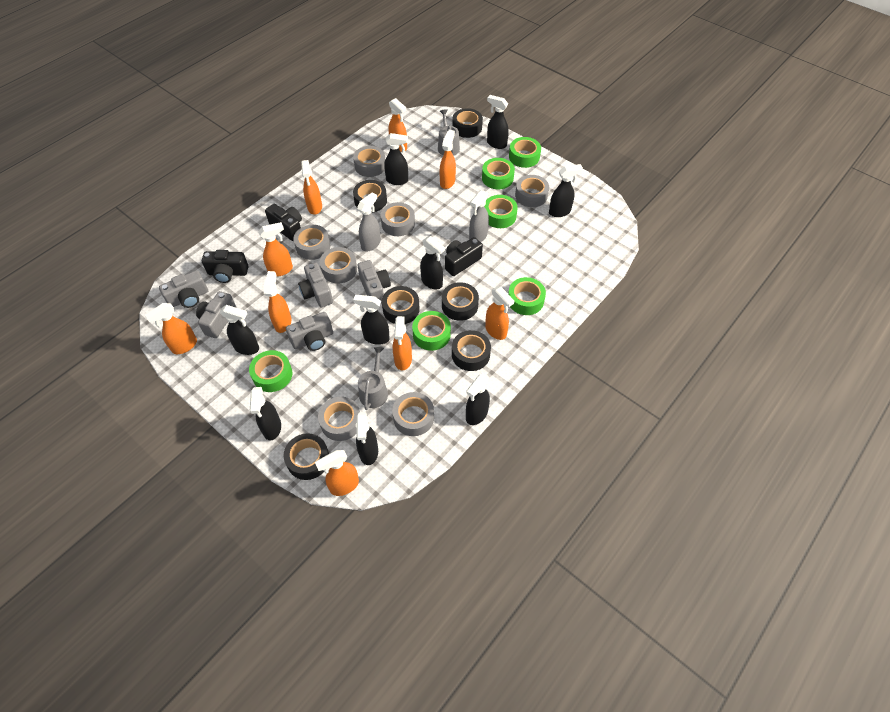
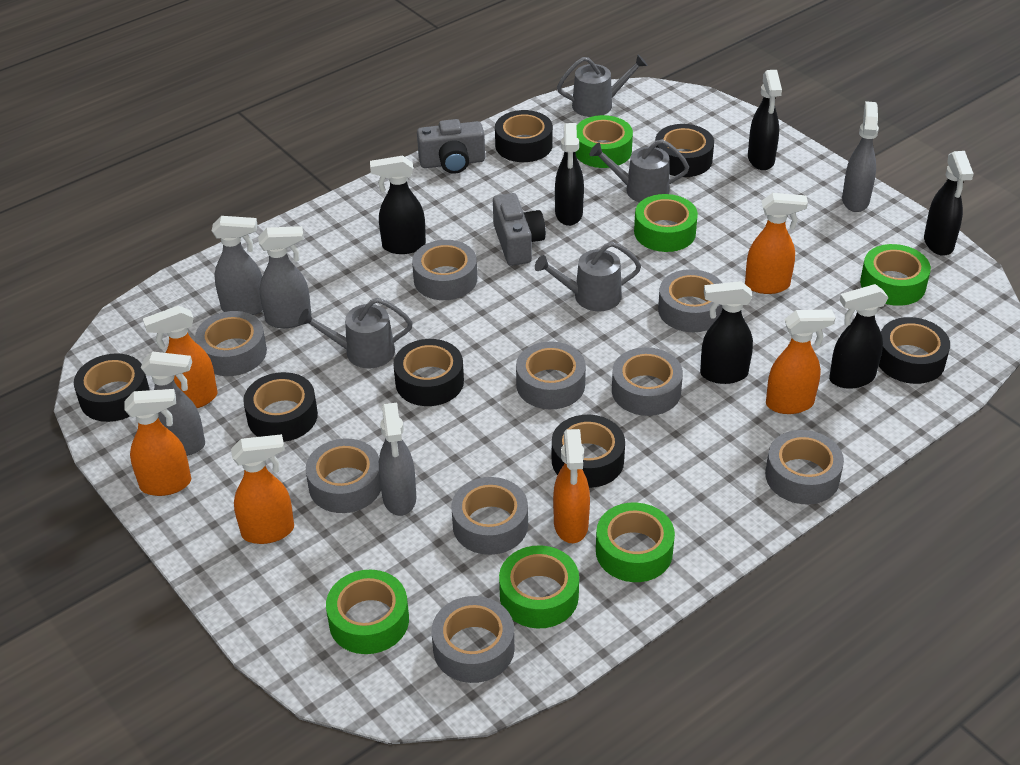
black camera: [202,250,248,283] [265,204,302,241] [445,237,483,276] = 3 -> none = 0
black spray bottle: [220,305,259,355] [250,387,281,440] [353,295,390,345] [356,412,378,465] [384,133,408,185] [420,236,445,289] [466,373,490,425] [487,95,509,149] [549,164,583,217] = 9 -> [370,156,426,254] [555,123,584,226] [700,281,753,384] [748,70,782,170] [829,284,889,389] [924,151,974,256] = 6
black tape: [284,433,329,480] [353,180,387,213] [382,286,419,324] [442,282,479,321] [452,108,483,138] [452,330,491,371] = 6 -> [74,353,149,422] [243,372,318,442] [393,339,464,406] [495,110,553,162] [552,415,625,488] [655,124,714,177] [879,317,950,384] = 7
grey camera: [159,270,208,308] [196,291,236,338] [286,312,333,351] [298,263,333,307] [358,260,391,303] = 5 -> [417,119,485,174] [493,193,546,266] = 2
grey spray bottle: [357,192,381,251] [469,190,489,242] = 2 -> [141,351,205,456] [212,216,263,315] [258,226,311,328] [379,403,416,516] [842,101,879,212] = 5
grey tape: [293,225,331,260] [318,397,360,441] [320,247,357,283] [353,146,385,177] [381,202,415,236] [392,392,434,436] [515,175,549,207] = 7 -> [195,311,267,376] [306,438,381,513] [412,240,477,300] [432,596,515,683] [451,477,528,555] [516,342,586,409] [612,347,683,416] [658,269,723,332] [765,430,844,505] = 9
grey watering can: [358,347,388,410] [438,109,460,156] = 2 -> [298,298,413,368] [535,242,641,311] [557,54,648,117] [589,139,689,202] = 4
orange spray bottle: [145,303,197,354] [258,222,293,277] [264,271,291,333] [301,160,322,215] [315,450,359,496] [389,98,407,152] [393,316,412,370] [440,130,456,189] [485,287,514,340] = 9 -> [124,389,191,496] [143,305,218,408] [231,434,294,544] [553,429,590,543] [745,193,808,294] [766,310,835,414] = 6

